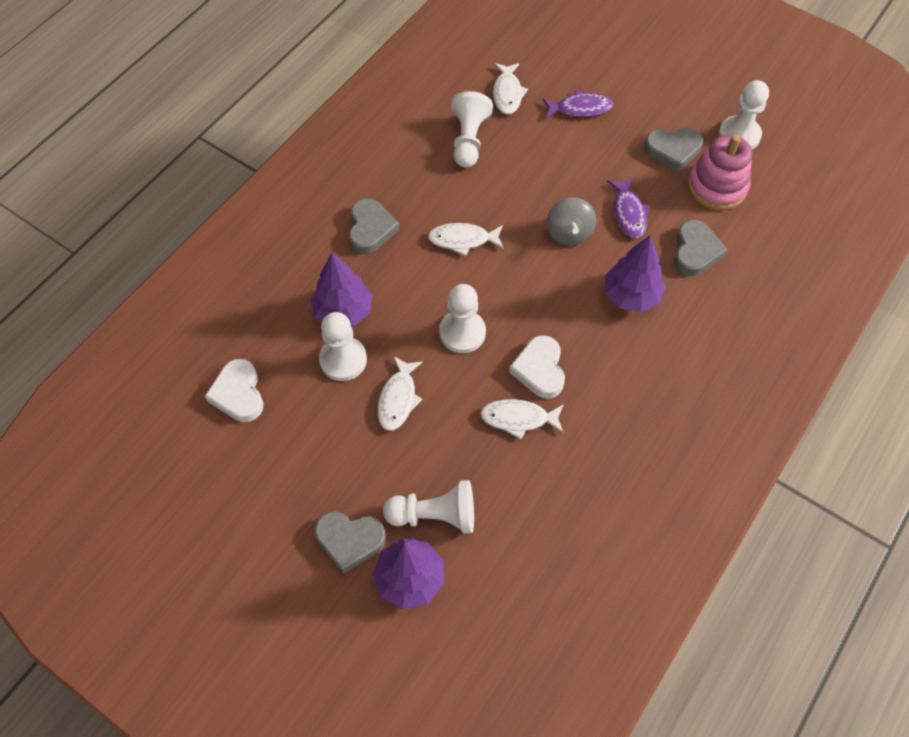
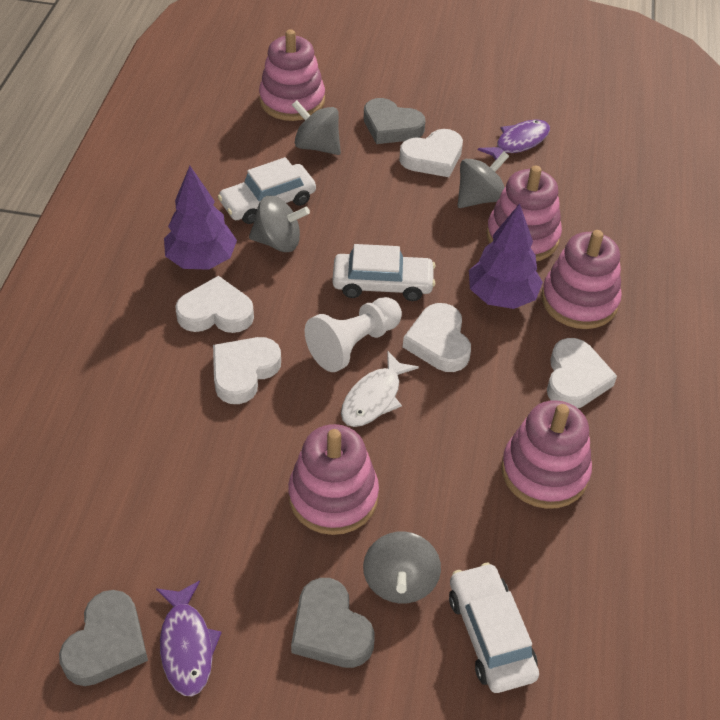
grey heart: [315,511,386,574] [349,198,400,254] [644,128,703,172] [674,220,728,276] = 4 -> [59,590,148,686] [291,578,375,668] [364,98,425,144] = 3
grey spinning top: [546,197,596,246] = 1 -> [249,196,310,252] [292,100,341,155] [363,531,441,604] [458,152,509,208] = 4
pink stacking toy: [688,134,752,210] = 1 -> [259,30,325,121] [288,424,379,535] [486,165,562,261] [501,400,592,509] [542,230,622,329] = 5
purple tree: [311,253,373,327] [373,538,444,609] [605,236,666,312] = 3 -> [164,166,237,270] [469,203,543,309] = 2
white car: none = 0 -> [218,157,316,224] [332,244,436,301] [449,563,539,693] = 3
white fish: [378,356,423,431] [428,223,504,256] [480,399,564,439] [493,63,528,115] = 4 -> [341,350,419,427] = 1
white heart: [205,359,263,422] [509,335,565,399] = 2 -> [175,276,254,333] [213,337,281,404] [399,129,463,177] [403,303,471,372] [547,338,617,408] = 5
white pawn: [319,312,367,381] [383,480,474,533] [439,284,486,353] [451,91,493,168] [719,80,769,149] = 5 -> [305,297,402,372] = 1

